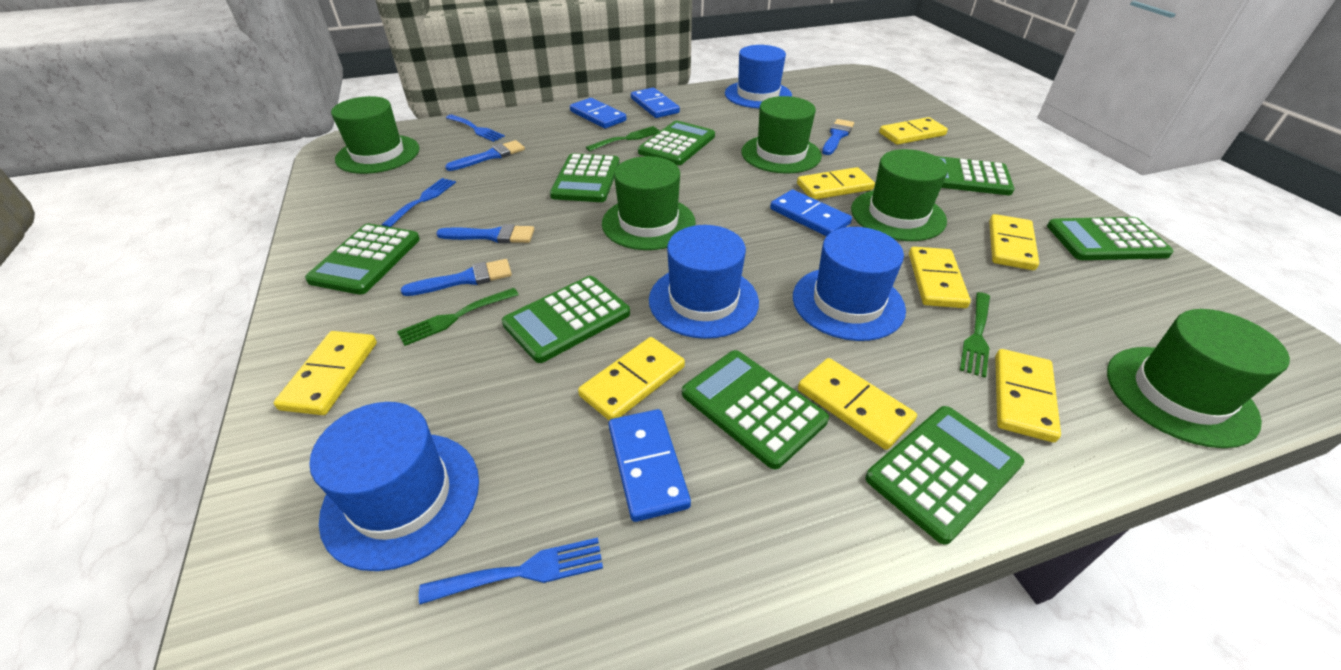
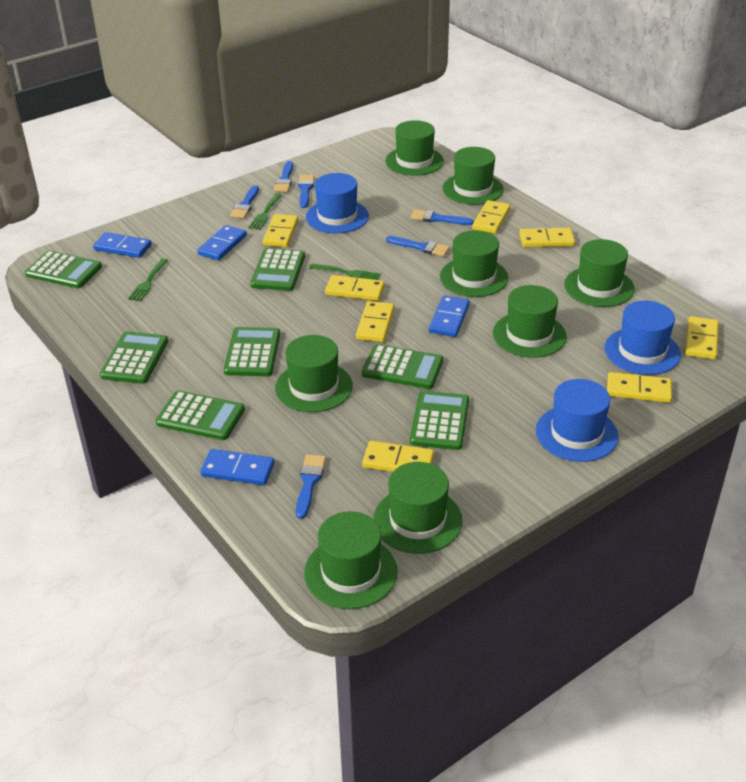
blue brush: [401,259,512,296] [436,224,534,243] [445,140,525,171] [822,119,854,155] = 4 -> [230,185,259,219] [273,161,293,192] [296,454,326,519] [298,175,314,208] [386,236,450,256] [410,209,474,225] = 6
blue fork: [381,178,456,227] [419,538,603,605] [446,114,505,142] = 3 -> none = 0
blue hat: [309,402,479,571] [649,225,759,339] [725,45,792,108] [793,227,906,341] = 4 -> [306,173,369,233] [536,379,618,462] [604,301,681,375] = 3
green calculator: [305,224,420,295] [502,276,630,363] [550,153,620,202] [638,121,715,165] [682,350,829,469] [865,406,1024,545] [936,156,1014,195] [1047,217,1173,260] = 8 -> [25,251,102,288] [100,331,168,384] [156,391,245,440] [224,327,280,376] [250,248,305,291] [362,344,443,389] [410,391,469,450] = 7
green hat: [331,96,420,174] [602,156,696,250] [742,96,822,174] [851,149,948,241] [1107,309,1290,448] = 5 -> [275,335,353,413] [304,511,398,609] [373,462,463,554] [385,120,444,176] [440,230,508,297] [443,147,504,205] [493,285,567,358] [564,239,635,307] = 8

